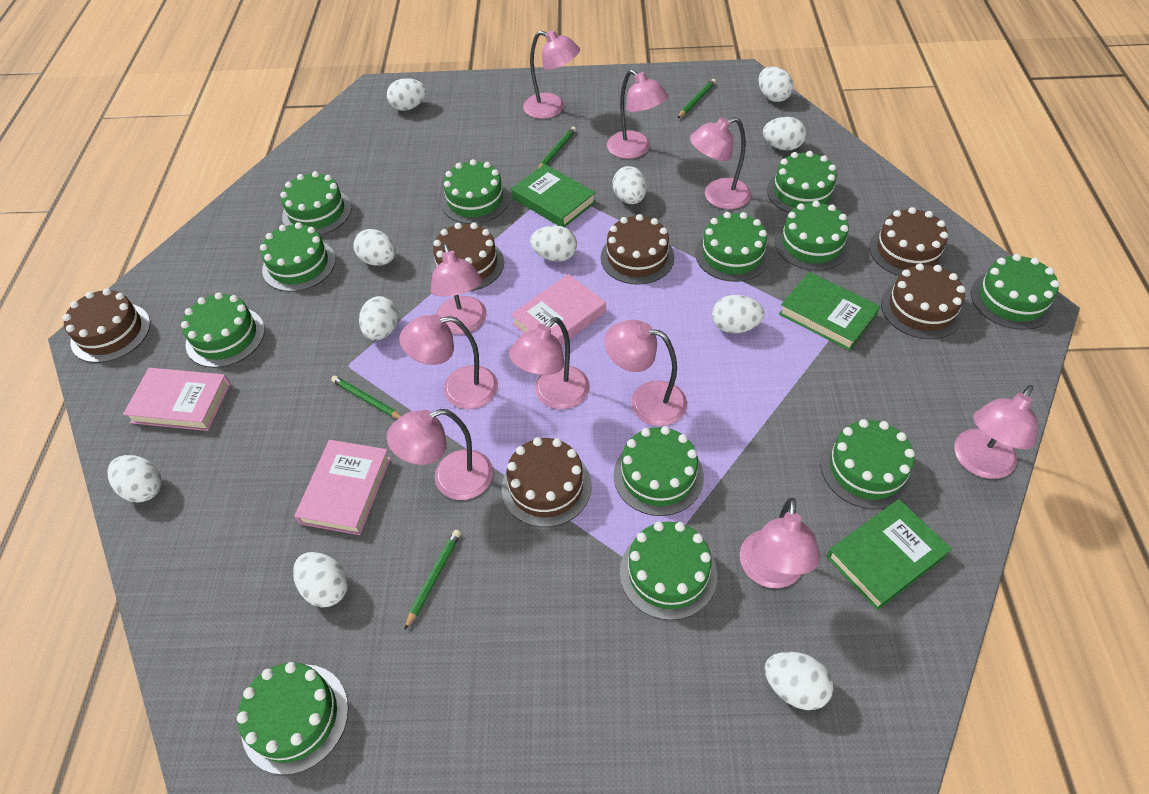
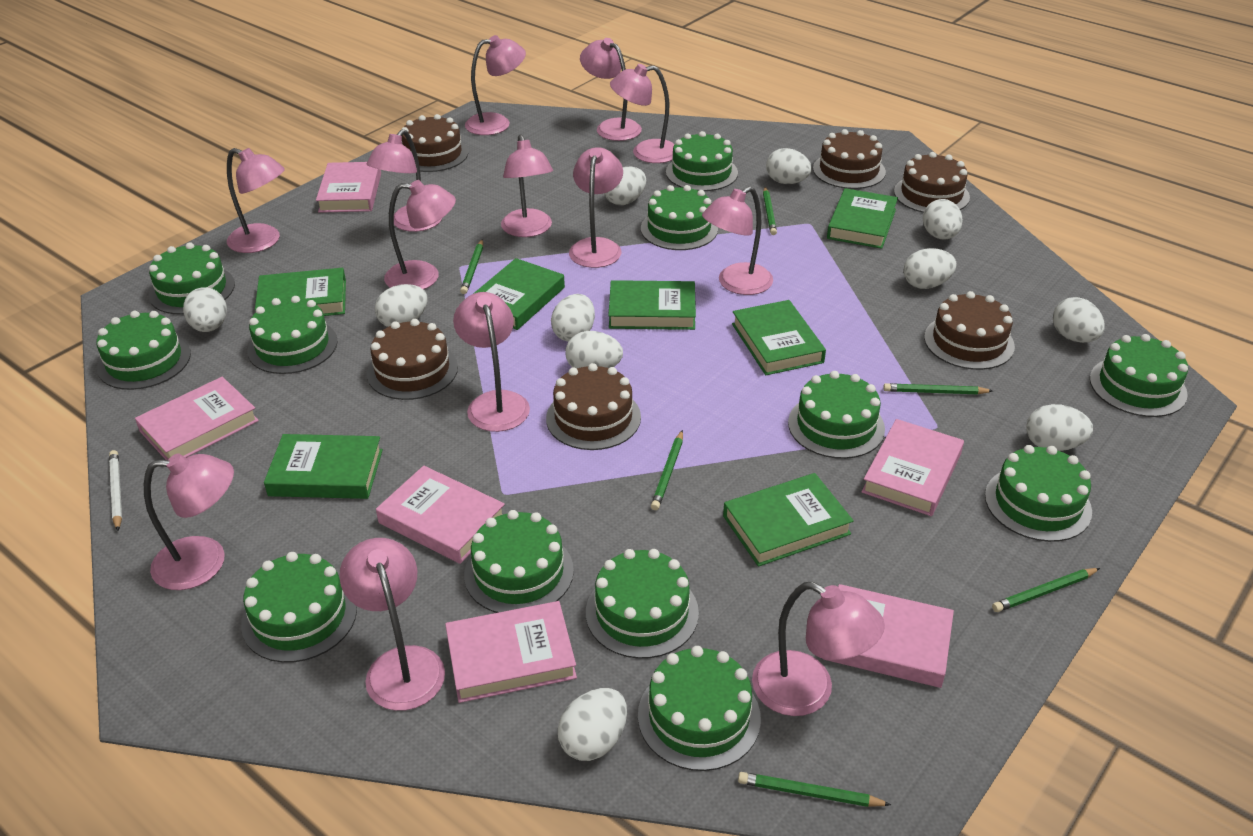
green book: [511,164,596,227] [779,272,880,351] [827,499,952,610] = 3 -> [255,268,346,316] [264,434,383,499] [473,258,565,330] [608,280,696,330] [723,473,854,567] [732,300,826,375] [827,188,898,249] = 7
green pencil: [331,376,401,419] [404,530,461,630] [537,127,576,169] [678,79,716,118] = 4 -> [460,239,483,294] [651,430,683,510] [738,772,891,807] [763,187,777,235] [883,383,993,394] [992,568,1100,612] = 6
pink book: [123,368,230,431] [295,440,391,535] [511,274,606,345] = 3 -> [135,377,259,460] [316,162,381,213] [376,466,505,564] [445,601,577,703] [822,584,954,688] [861,419,964,516] = 6
pink lamp: [387,409,493,500] [399,314,498,409] [431,243,487,335] [509,317,590,409] [523,30,580,119] [604,320,687,426] [607,69,668,159] [690,117,751,209] [740,498,820,588] [955,385,1038,479] = 10 -> [144,453,234,590] [227,148,285,253] [339,538,445,711] [367,129,442,232] [384,180,456,290] [453,292,530,432] [465,35,526,135] [501,134,553,237] [569,147,623,268] [580,38,642,141] [610,64,675,163] [702,186,773,295] [752,582,885,716] = 13
white pencil: none = 0 -> [109,450,122,531] = 1

